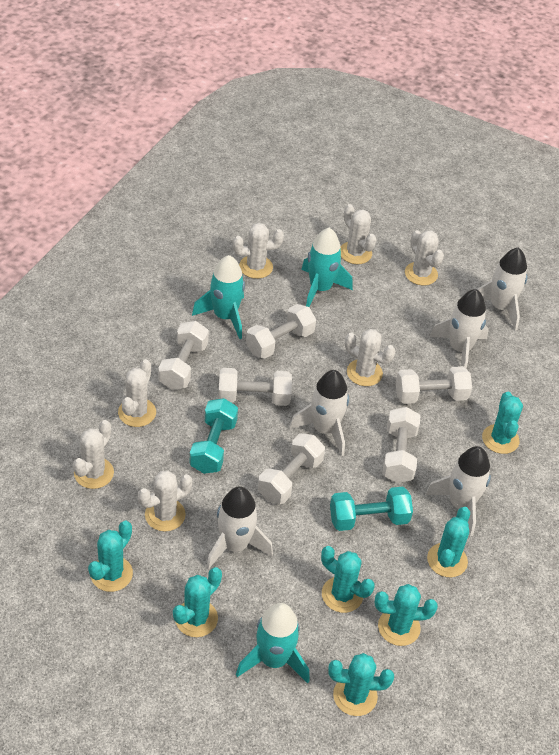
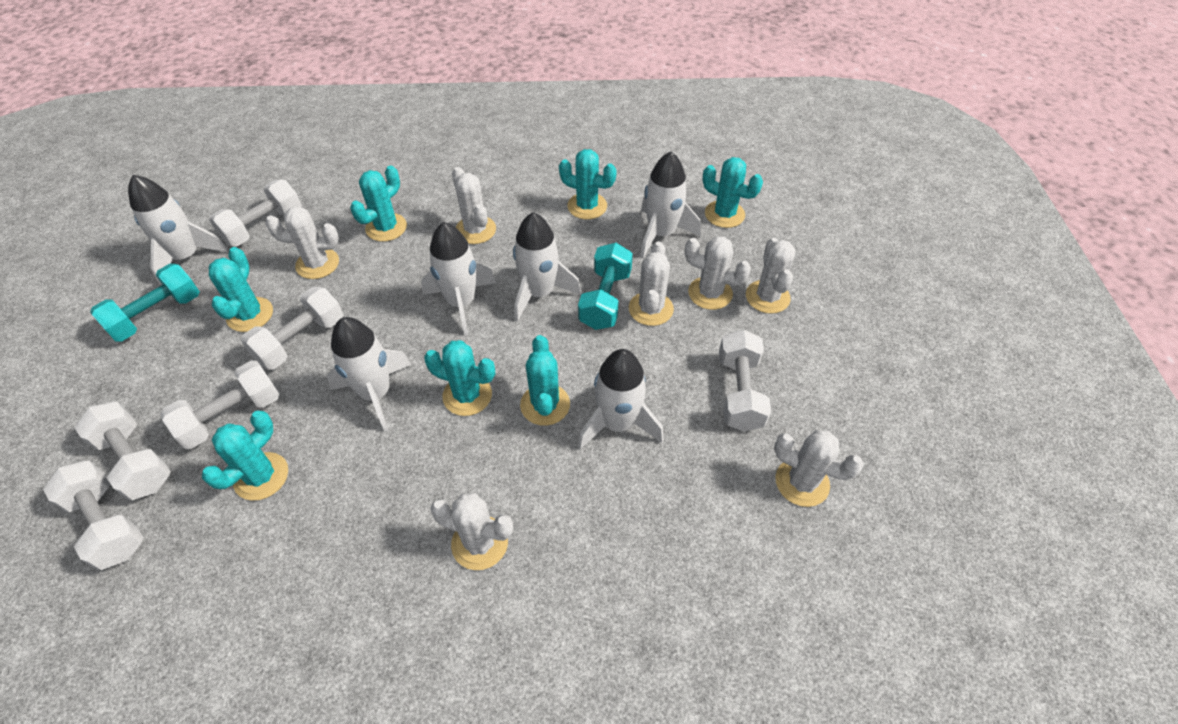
turquoise rocket: [192,255,245,339] [236,603,310,683] [301,228,353,307] = 3 -> none = 0
white rocket: [206,486,273,569] [289,370,349,456] [425,446,491,536] [429,289,489,369] [477,247,528,331] = 5 -> [128,175,229,285] [327,317,411,431] [421,222,496,336] [513,212,581,322] [578,349,664,449] [640,151,701,258] = 6

